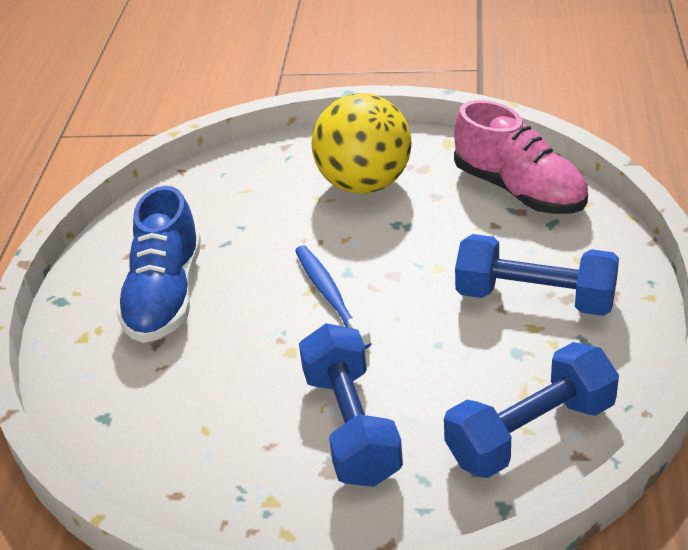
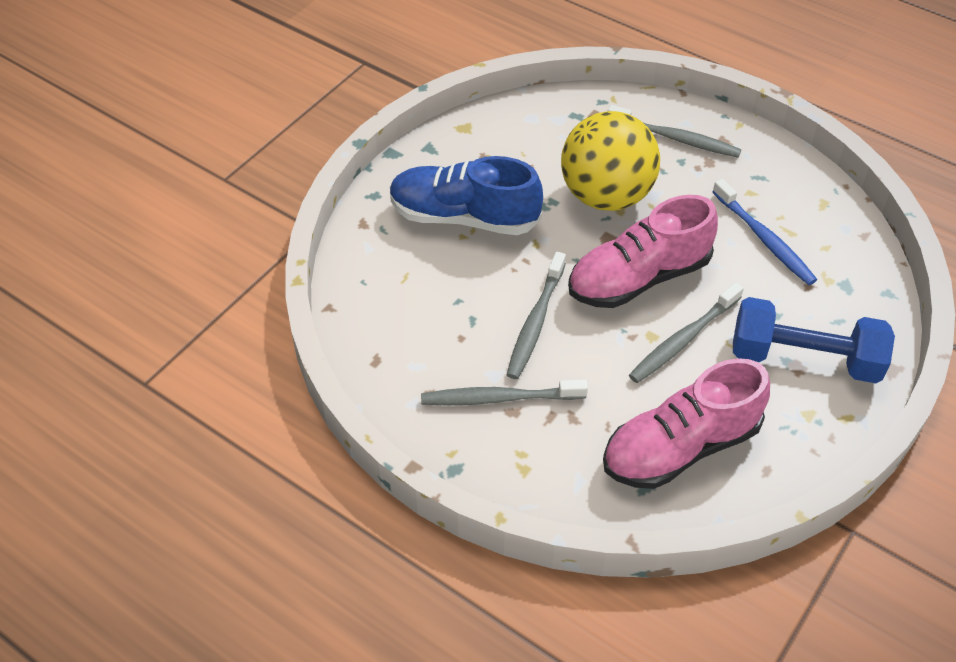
blue dumbbell: [299,323,403,487] [444,342,619,478] [455,234,619,316] = 3 -> [733,297,895,383] = 1
grey toothbrush: none = 0 -> [421,379,588,406] [507,252,566,379] [608,105,741,158] [629,282,744,383] = 4
pink shoe: [454,100,588,214] = 1 -> [568,195,718,308] [603,358,770,489] = 2

